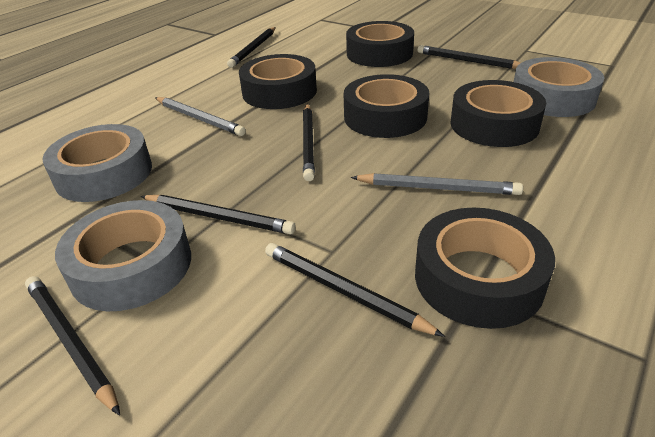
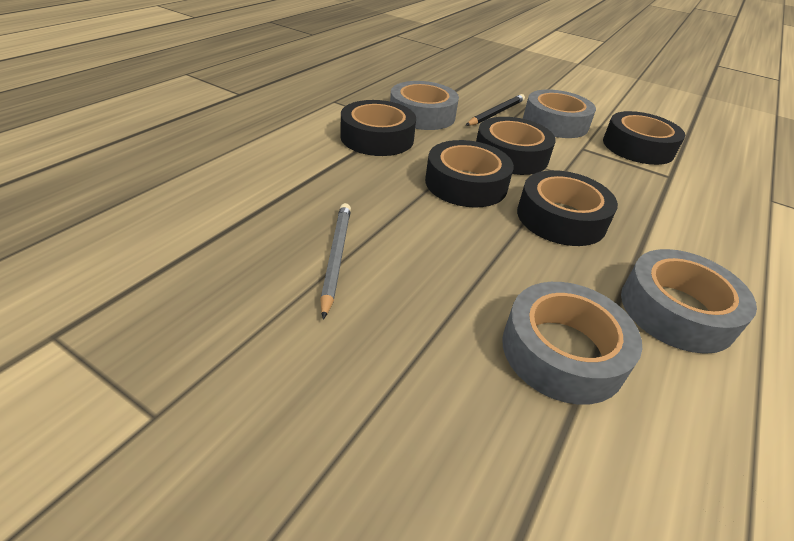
black pencil: [25,276,120,416] [141,195,296,234] [227,27,276,68] [265,243,445,337] [303,104,315,181] [418,45,520,69] = 6 -> [466,94,525,126] = 1
grey pencil: [155,97,246,136] [351,173,523,195] = 2 -> [320,203,351,320] = 1
grey tape: [43,124,152,202] [55,200,191,311] [514,57,604,117] = 3 -> [390,81,459,130] [502,282,642,405] [523,89,596,138] [621,249,757,354] = 4

